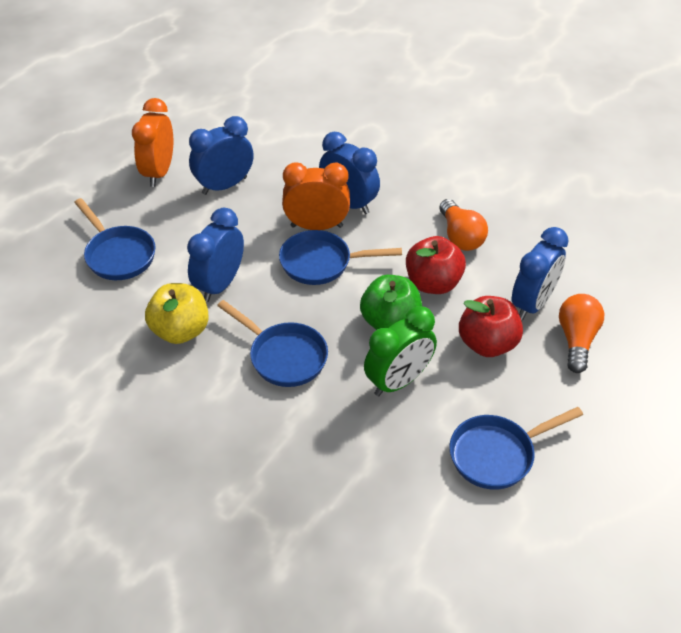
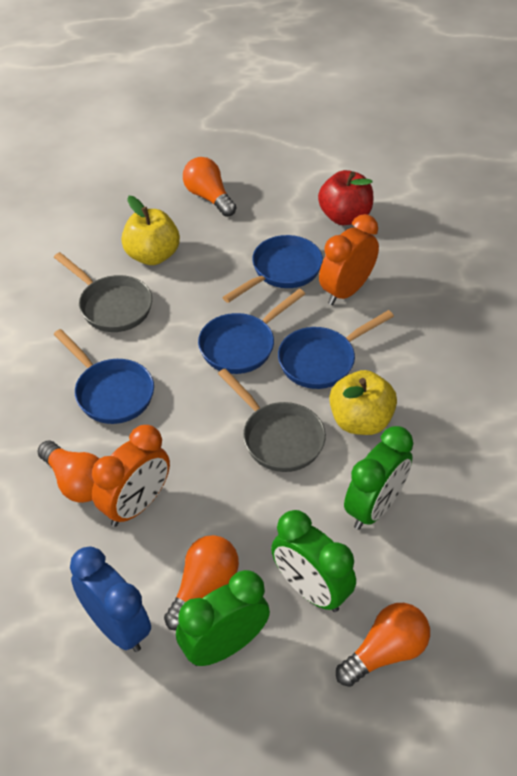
blue clock: [187,208,244,302] [189,116,254,195] [319,132,380,214] [512,227,569,320] = 4 -> [70,546,151,652] = 1
green apple: [360,275,422,330] = 1 -> none = 0
green clock: [364,306,437,396] = 1 -> [176,570,270,666] [271,510,356,612] [344,426,413,530] = 3
grey pan: none = 0 -> [54,252,152,332] [218,368,326,472] = 2
orange light bulb: [439,199,488,251] [559,294,604,373] = 2 -> [38,441,99,503] [164,535,239,631] [183,157,236,217] [336,603,430,687] = 4
red apple: [406,236,466,294] [459,296,523,357] = 2 -> [318,170,373,225] = 1
yellow apple: [145,283,209,344] = 1 -> [121,196,180,265] [329,370,397,435] = 2

